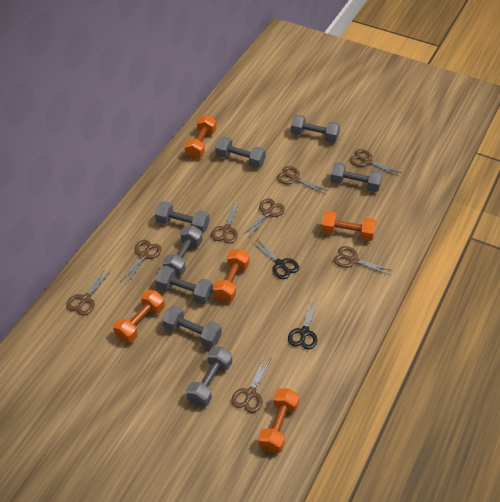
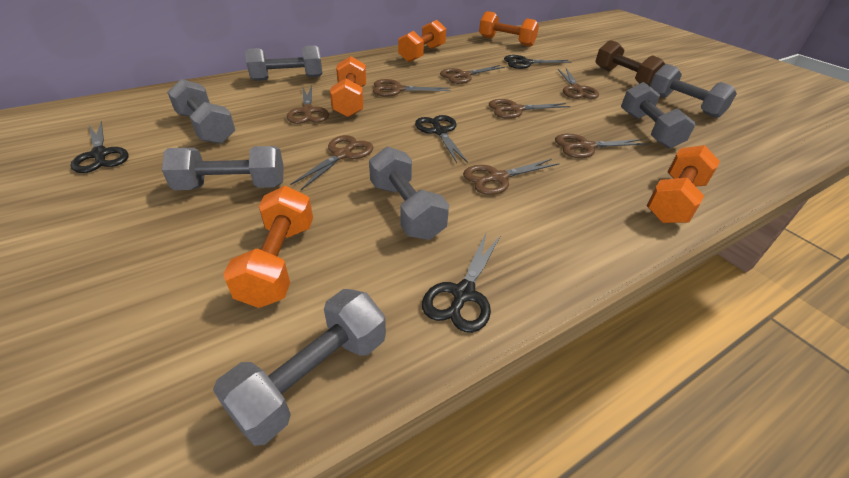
black scissors: [252,238,299,279] [288,299,318,350] = 2 -> [71,121,129,173] [415,115,468,163] [422,234,501,333] [504,55,571,69] = 4
brown dumbbell: none = 0 -> [595,40,666,86] = 1
grey dumbbell: [155,201,209,233] [155,266,213,304] [162,305,222,348] [163,225,203,276] [186,347,232,406] [215,136,266,168] [291,114,340,143] [330,162,383,192] = 8 -> [162,146,284,190] [167,79,235,144] [213,289,386,446] [245,46,322,81] [369,146,449,240] [621,82,696,149] [650,64,737,118] = 7

